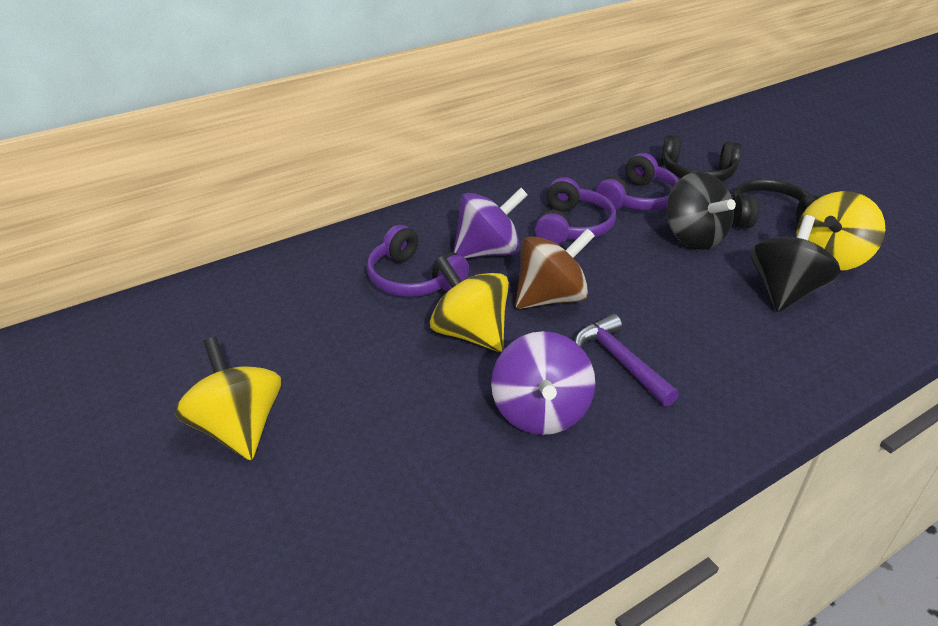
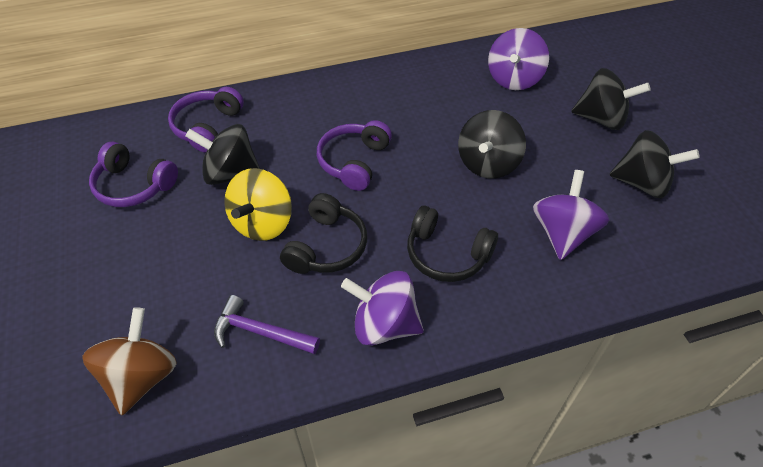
black spinning top: [666,172,736,250] [751,215,840,312] = 2 -> [185,124,260,185] [458,110,526,178] [571,68,651,130] [609,130,700,198] = 4
purple spinning top: [453,188,528,259] [491,331,596,435] = 2 -> [341,271,424,346] [488,28,549,90] [533,170,609,260] = 3
yellow spinning top: [175,337,281,460] [430,255,509,352] [796,191,885,271] = 3 -> [224,168,292,241] = 1

